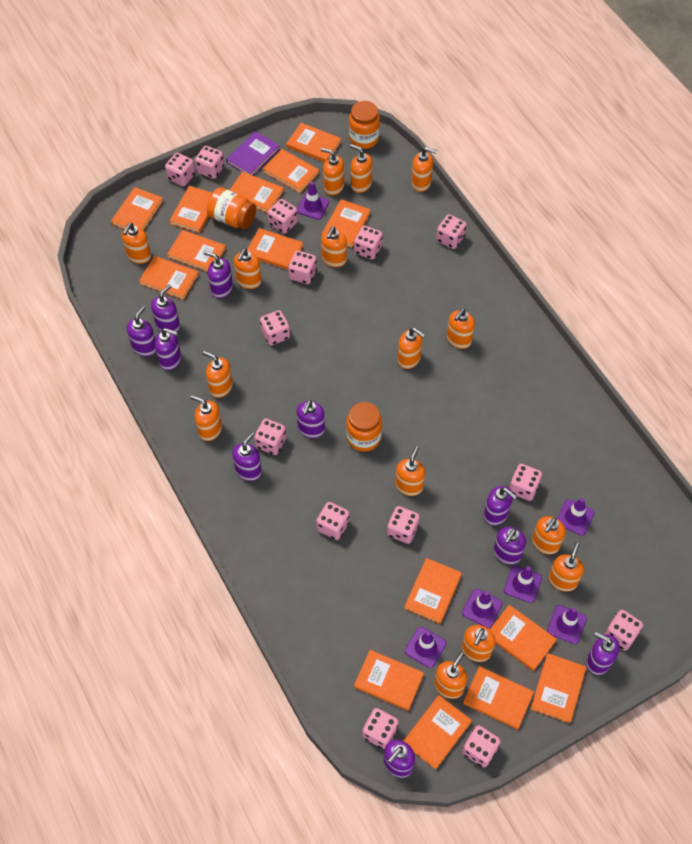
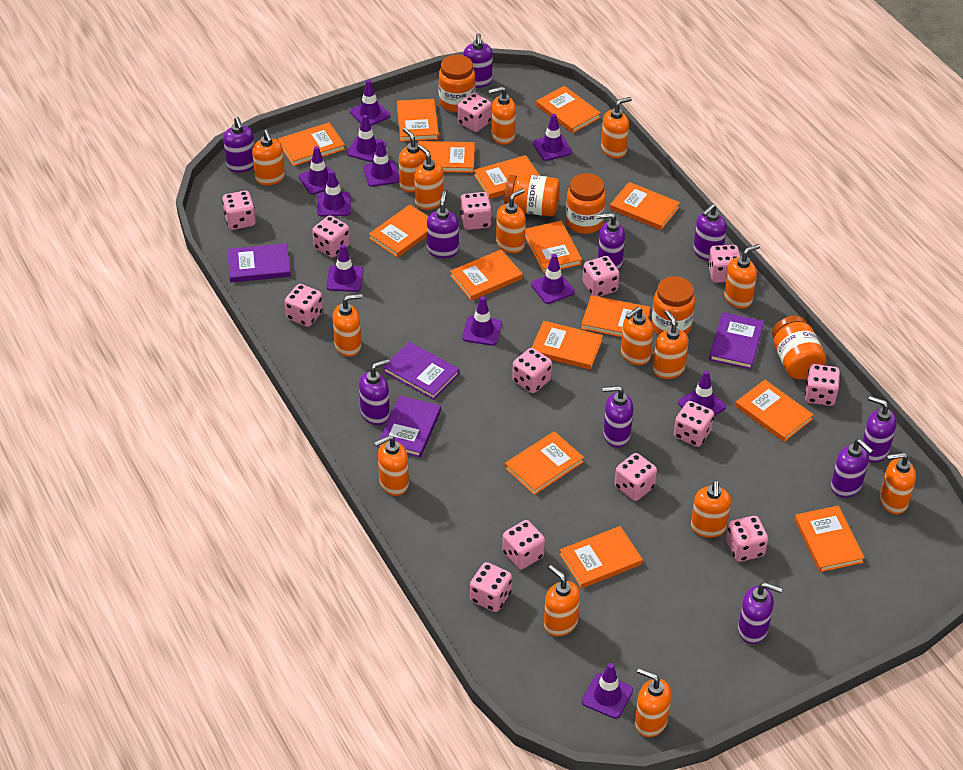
orange jar: [207,187,256,230] [346,402,382,452] [349,101,380,149] = 3 -> [438,55,475,112] [504,174,560,216] [566,173,606,234] [651,276,695,335] [772,316,826,380] = 5
purple book: [226,131,280,175] = 1 -> [227,243,291,282] [378,396,441,457] [383,342,459,400] [709,312,764,369] = 4
purple traffic cone: [297,182,329,220] [405,627,446,668] [462,589,502,628] [504,566,542,603] [547,605,587,644] [557,498,594,536] = 6 -> [299,146,339,195] [317,170,351,217] [326,244,363,292] [347,115,386,162] [350,80,390,126] [363,139,399,187] [462,296,502,346] [531,254,575,304] [533,113,572,161] [582,663,633,719] [678,371,726,416] = 11

